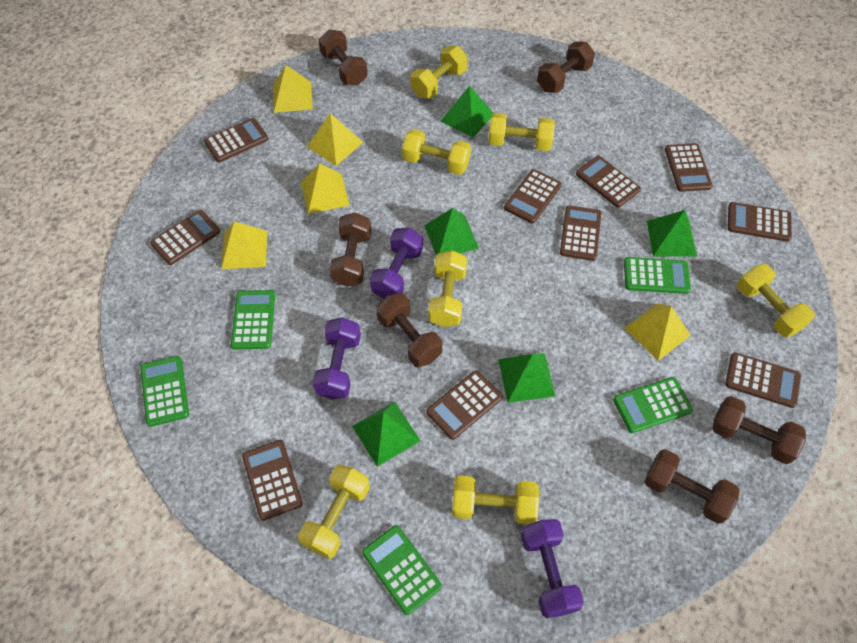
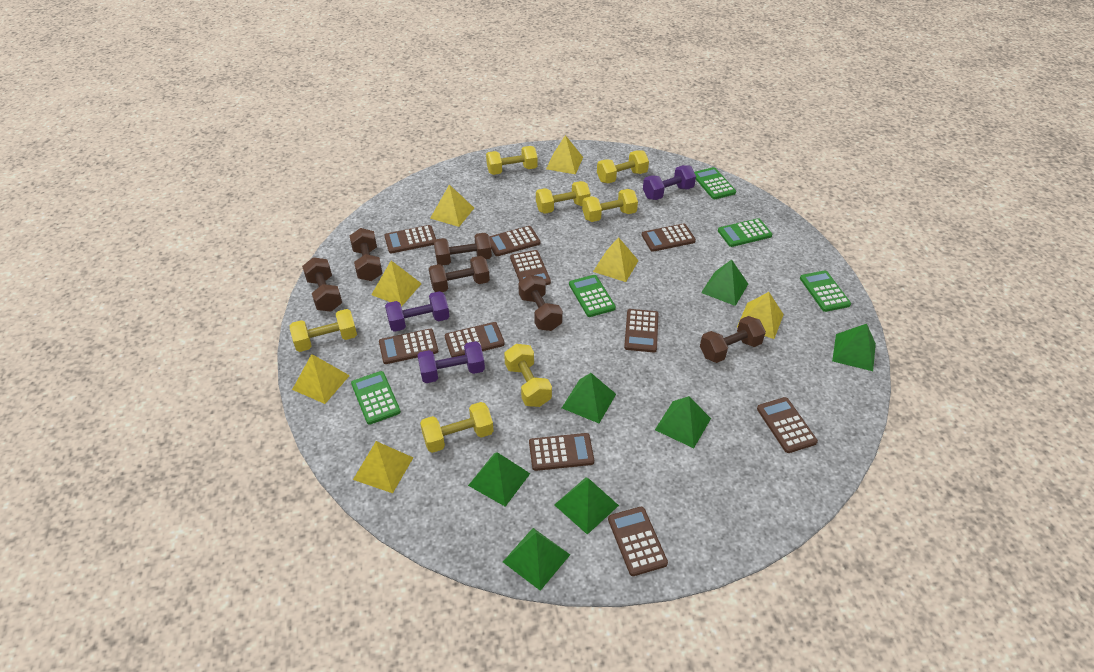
green pyramid: [352,402,421,467] [424,208,479,255] [441,86,494,138] [498,353,555,403] [647,210,697,257] = 5 -> [468,452,530,507] [503,528,570,591] [554,477,619,535] [562,373,616,423] [655,396,711,448] [701,259,748,306] [832,324,876,371] = 7
yellow pyramid: [221,221,267,269] [273,65,313,113] [301,163,350,214] [307,113,363,166] [625,304,691,361] = 5 -> [292,354,350,404] [353,441,413,493] [371,261,422,306] [430,185,474,227] [546,135,583,174] [593,237,639,282] [737,292,784,339] = 7

